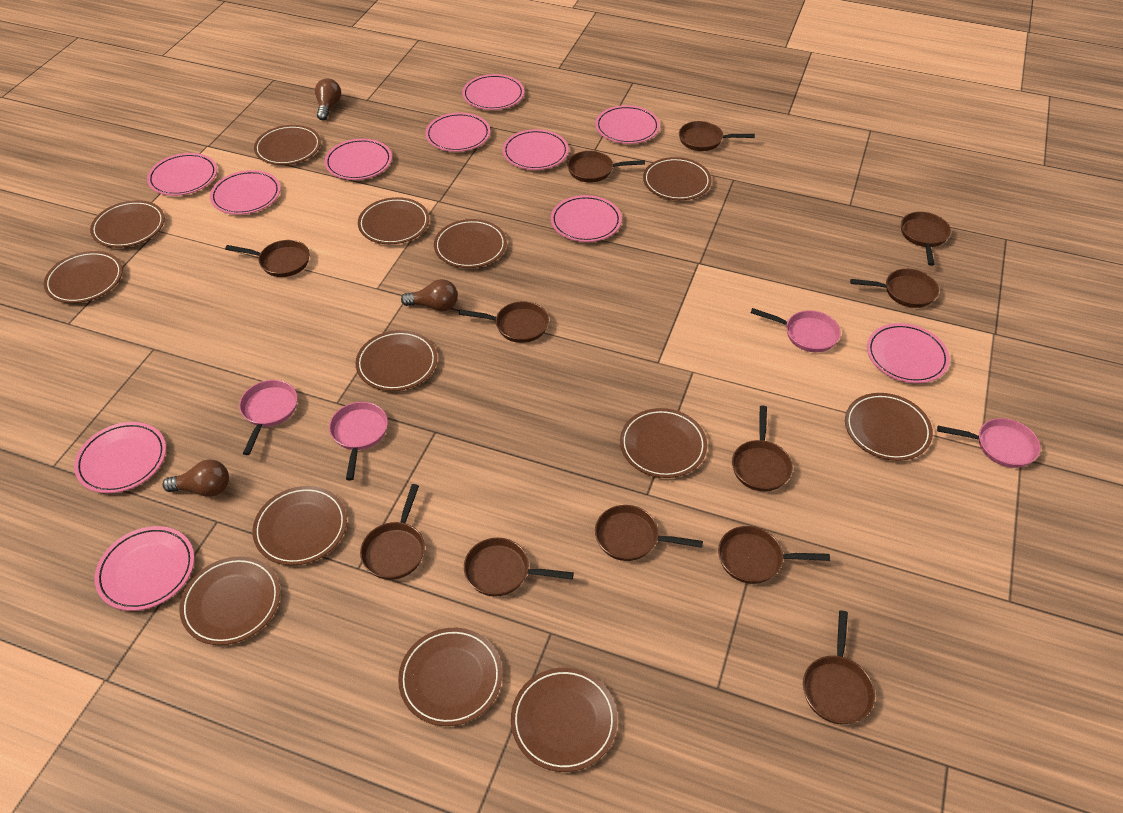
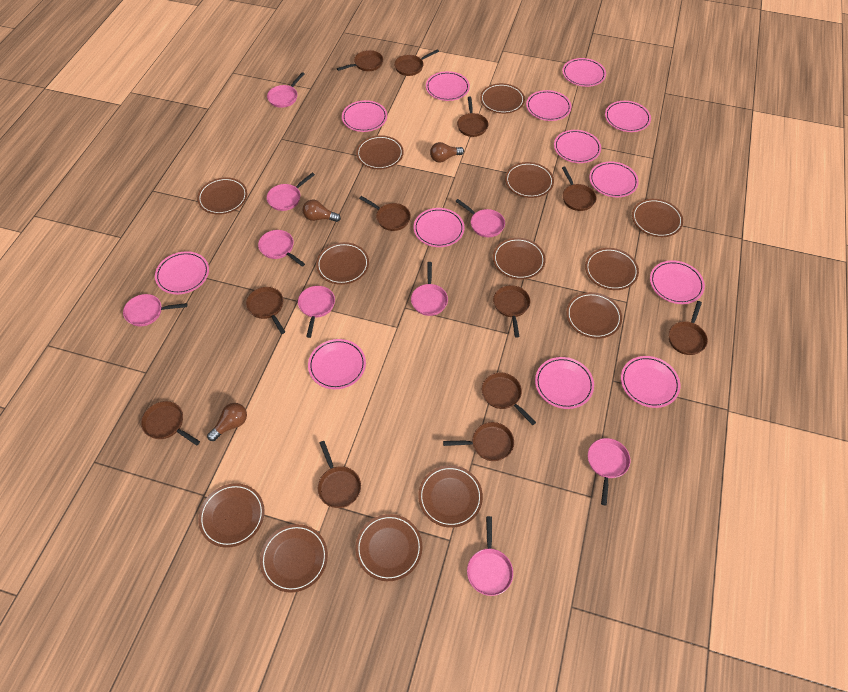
pink pan: [239,380,297,455] [329,402,388,480] [751,308,841,352] [937,418,1041,468] = 4 -> [123,294,187,326] [258,230,305,267] [267,72,305,108] [267,173,315,211] [298,286,335,338] [411,262,448,316] [455,199,505,237] [467,516,513,596] [588,438,630,506] = 9
pink plate: [74,422,166,493] [95,526,194,611] [147,153,217,196] [210,170,281,215] [324,139,392,180] [425,113,490,152] [462,74,524,110] [503,129,569,170] [551,195,622,242] [595,105,660,144] [867,323,950,383] = 11 -> [155,251,209,294] [308,339,366,389] [342,100,387,132] [414,208,465,247] [426,71,470,101] [526,90,571,121] [535,357,594,409] [554,130,601,163] [562,58,606,87] [589,161,639,197] [605,101,651,132] [621,356,680,408] [650,260,705,304] = 13

